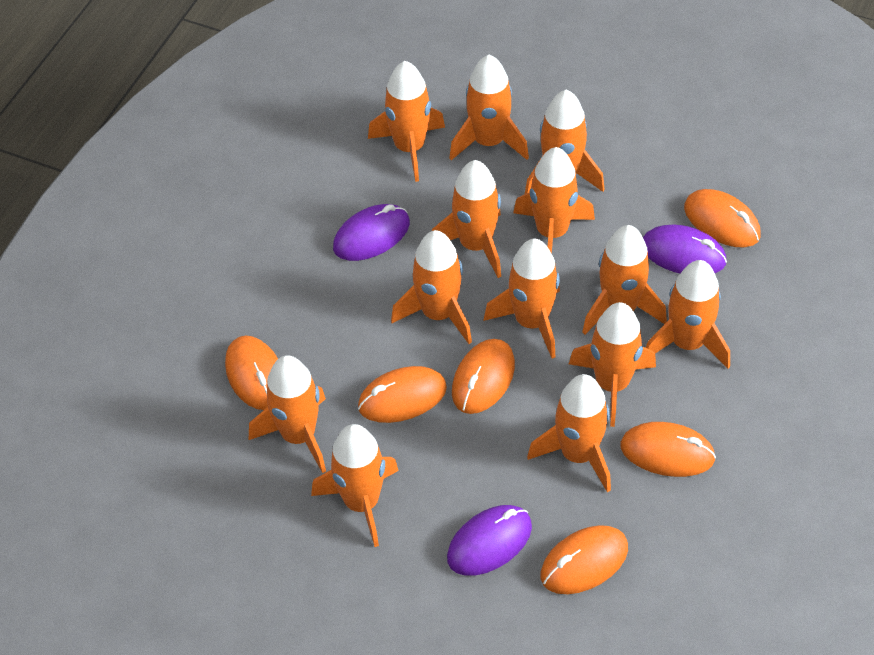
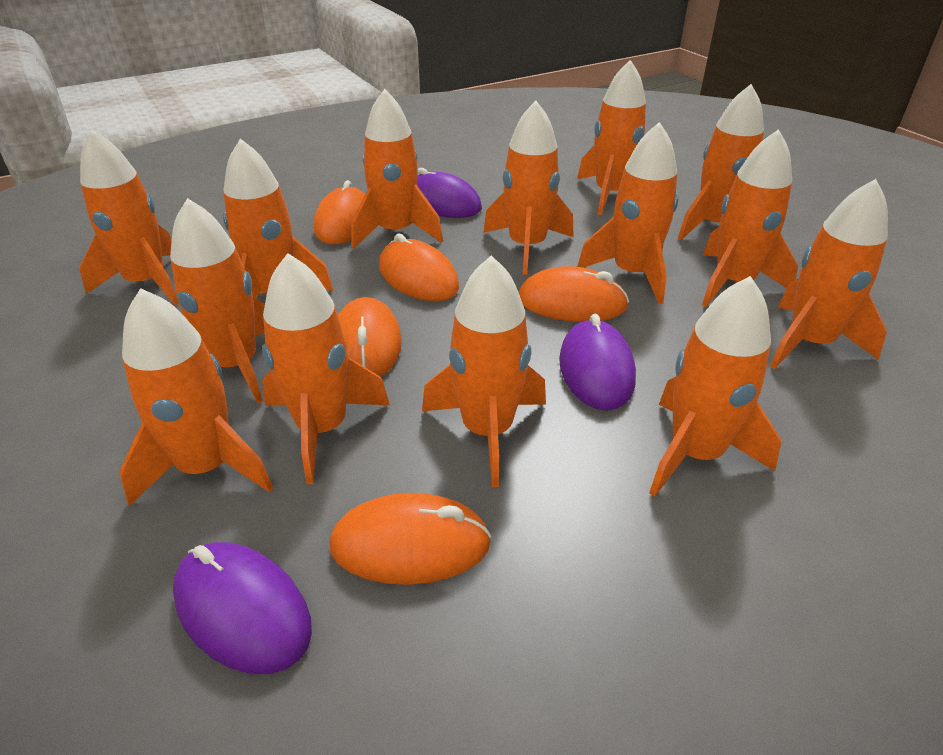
orange mouse: [225,336,278,410] [358,366,447,423] [452,339,515,414] [541,525,628,594] [620,422,716,477] [684,189,761,248] = 6 -> [314,180,365,245] [330,493,491,585] [338,297,402,377] [379,234,459,301] [519,266,629,322] = 5
orange rocket: [249,355,326,473] [311,424,399,547] [368,61,445,182] [391,230,472,344] [432,160,501,278] [449,55,529,160] [484,239,560,358] [513,147,595,254] [525,90,604,194] [527,374,611,492] [569,302,656,427] [582,225,667,335] [646,260,730,369] = 13 -> [79,129,179,305] [119,288,273,506] [170,198,265,403] [223,139,333,299] [262,253,390,484] [351,89,443,249] [422,255,546,487] [483,101,574,275] [577,60,646,215] [577,122,679,304] [649,276,781,497] [678,84,764,240] [702,129,798,307] [770,179,888,369] = 14

